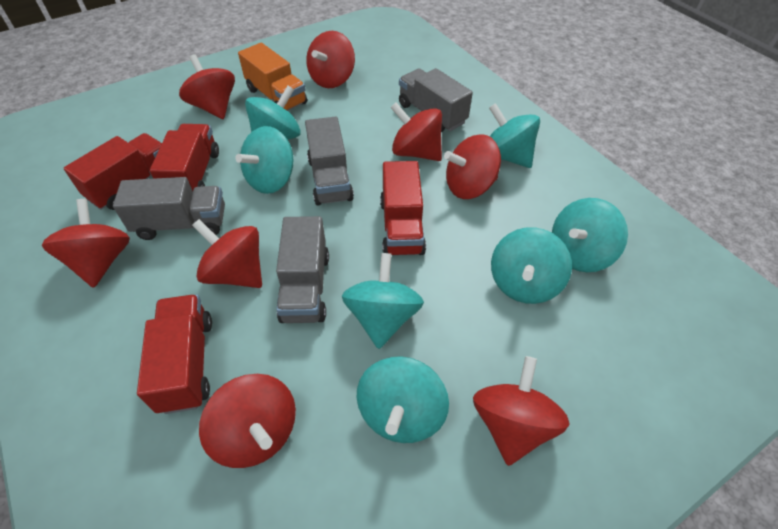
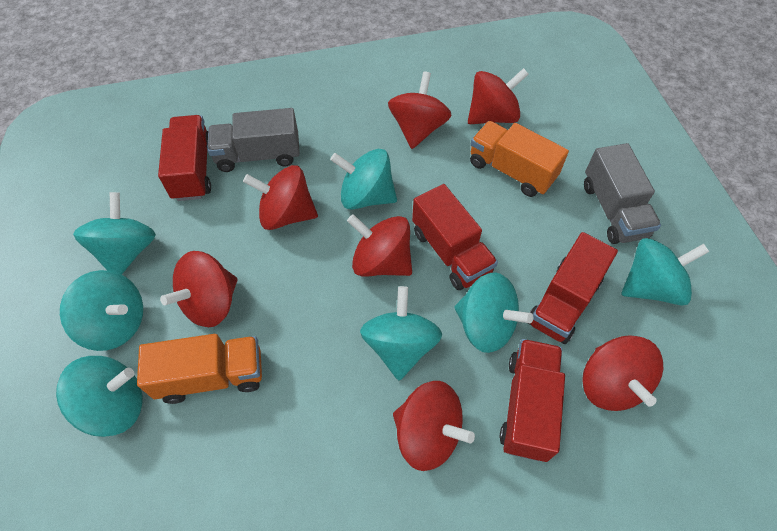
grey truck: [113,177,225,240] [276,216,329,323] [305,117,354,205] [399,68,473,132] = 4 -> [207,108,300,172] [584,143,661,244] = 2
orange truck: [238,43,307,111] = 1 -> [137,334,262,404] [470,121,569,197] = 2
red spinning top: [42,199,130,288] [179,54,235,119] [192,219,262,288] [199,374,296,468] [306,31,355,88] [390,102,442,161] [444,134,501,199] [473,356,570,466] = 8 -> [160,251,238,327] [243,165,318,230] [347,214,412,277] [388,71,451,149] [393,381,475,471] [468,68,529,124] [582,335,664,411] = 7

